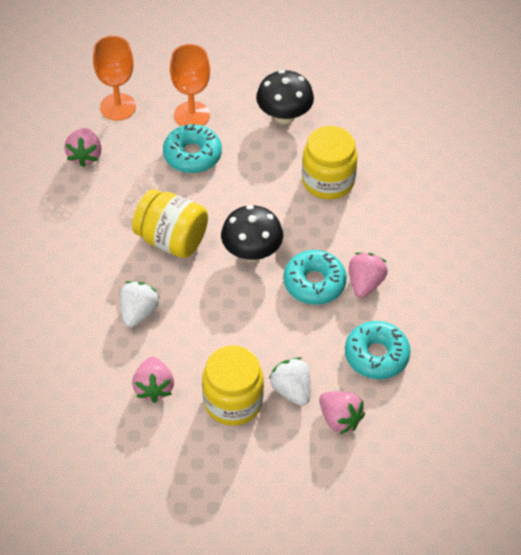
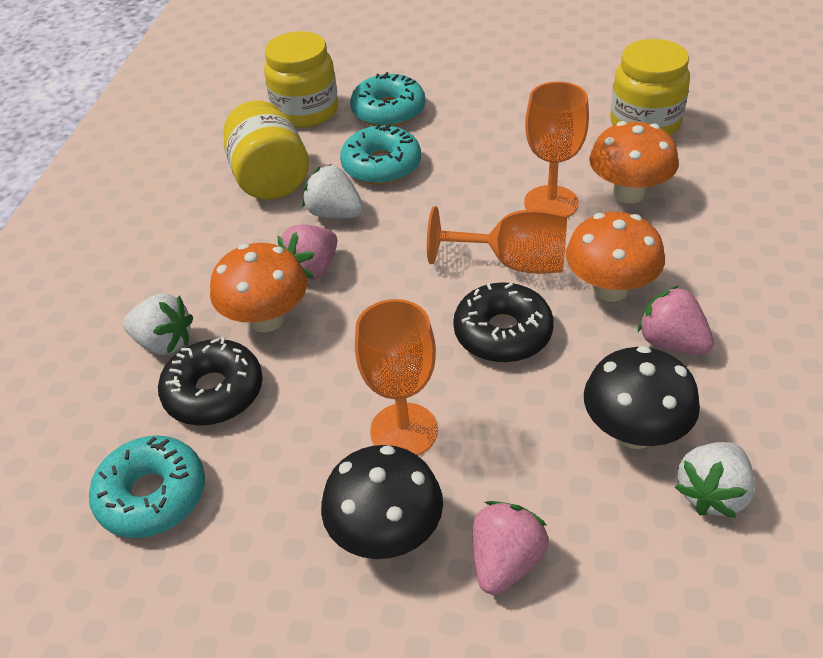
black donut: none = 0 -> [158,337,263,426] [453,282,554,363] = 2
orange goblet: [93,36,136,121] [170,44,210,126] = 2 -> [355,299,438,456] [427,206,567,274] [524,81,589,218] = 3
orange mushroom: none = 0 -> [210,243,307,332] [566,212,665,302] [589,121,679,204] = 3
pink strawberry: [64,128,102,167] [132,357,174,403] [319,391,365,434] [349,252,388,298] = 4 -> [278,224,337,280] [473,501,549,595] [638,286,714,355] = 3
white strawberry: [120,281,159,328] [269,357,311,406] = 2 -> [123,294,193,355] [302,164,364,218] [675,442,755,518] = 3

